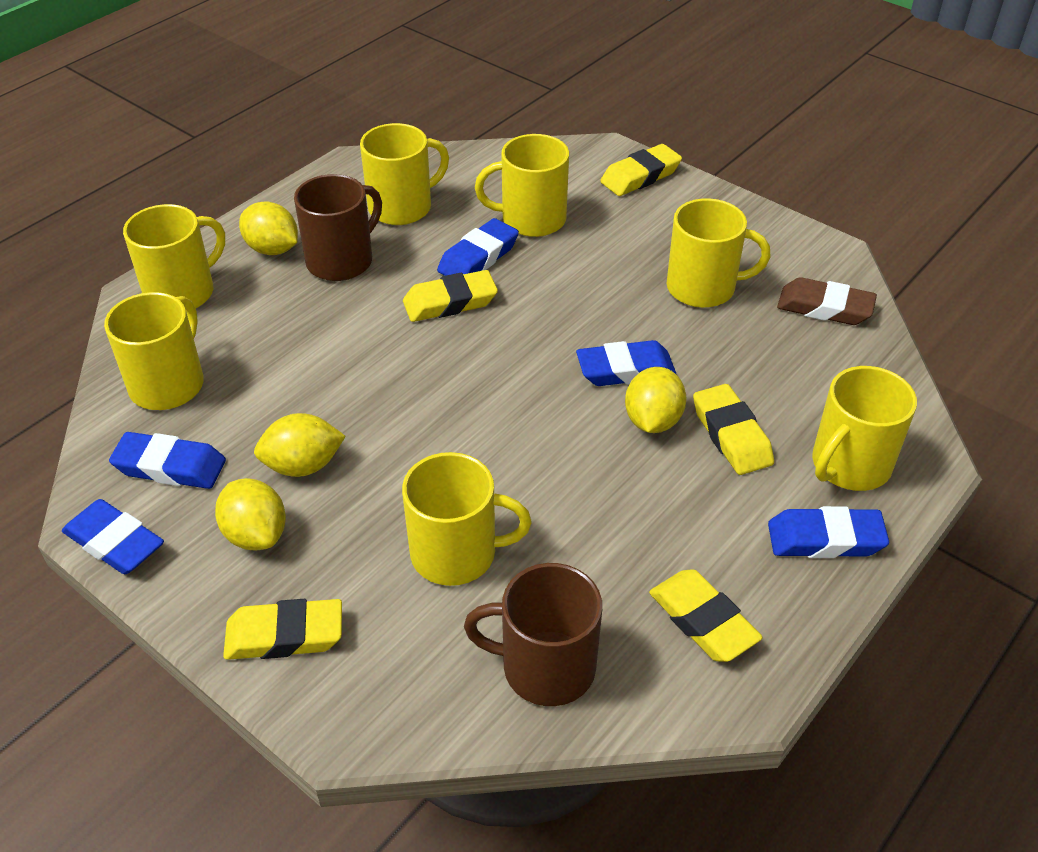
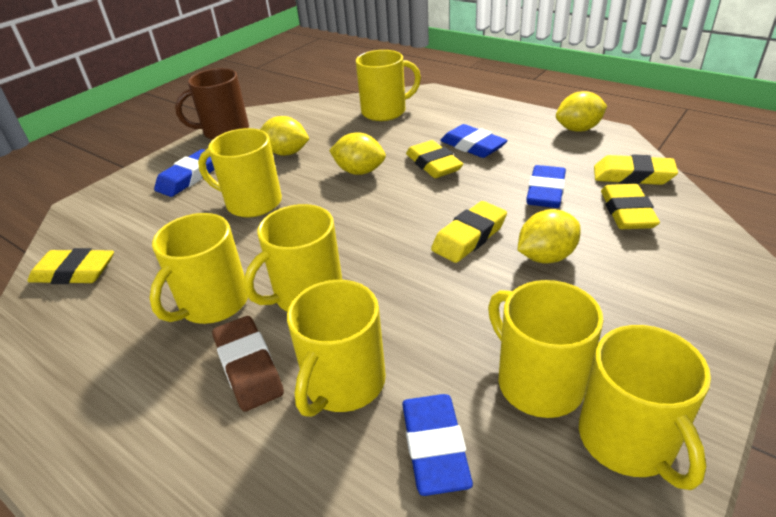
blue eraser: [62,499,164,574] [109,432,226,489] [437,218,519,276] [576,340,677,386] [768,506,889,558] = 5 -> [154,149,215,197] [402,394,473,496] [440,124,508,158] [526,165,566,208] = 4
brown mug: [294,174,382,281] [464,563,602,706] = 2 -> [175,68,249,140] = 1

